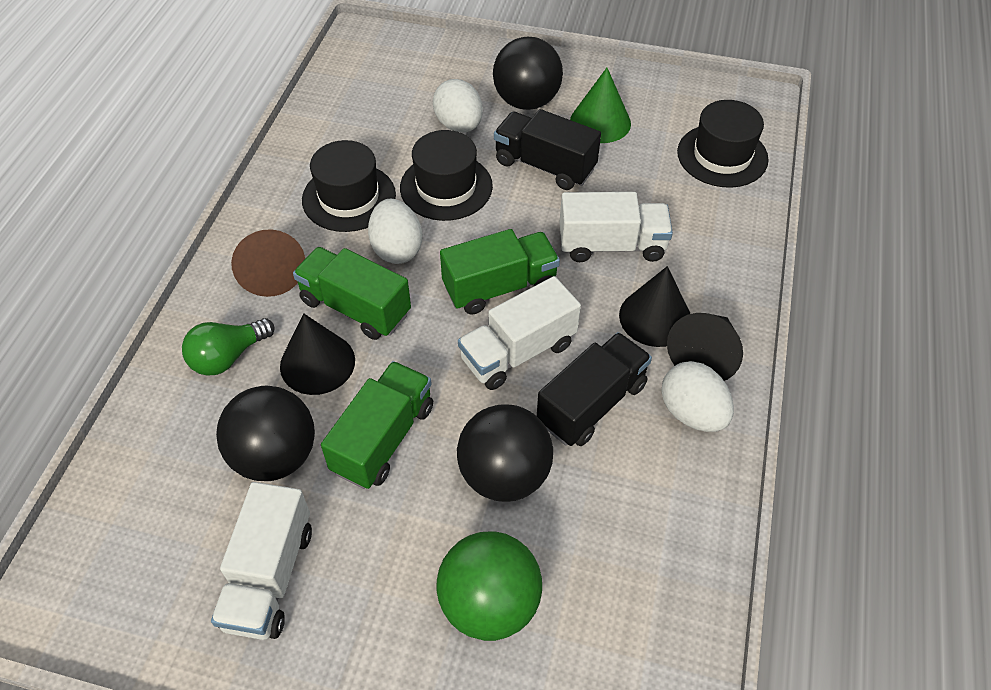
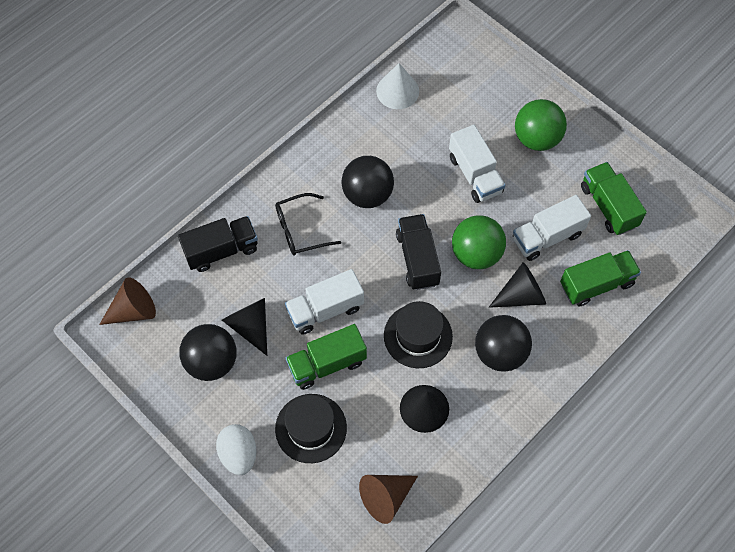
black glasses: none = 0 -> [275,193,341,255] = 1
black hat: [302,140,396,232] [400,130,493,221] [677,100,769,188] = 3 -> [275,394,347,463] [384,301,453,368] = 2
brown cone: [231,229,305,297] = 1 -> [99,277,156,325] [359,475,418,524] = 2
green ball: [437,531,542,641] = 1 -> [452,215,506,269] [515,99,567,151] = 2
green cone: [570,68,631,143] = 1 -> none = 0
green light bulb: [182,318,275,376] = 1 -> none = 0
white cone: none = 0 -> [376,63,419,109] = 1
white egg: [368,199,422,264] [433,79,483,133] [661,361,734,432] = 3 -> [216,424,257,475] = 1

